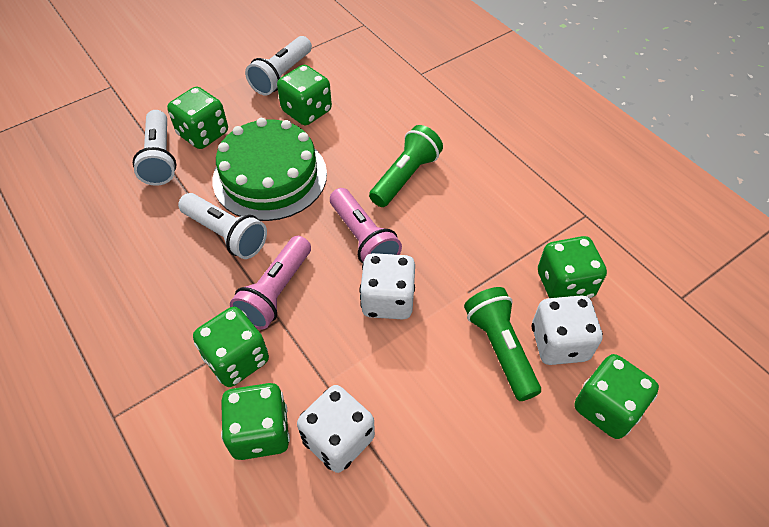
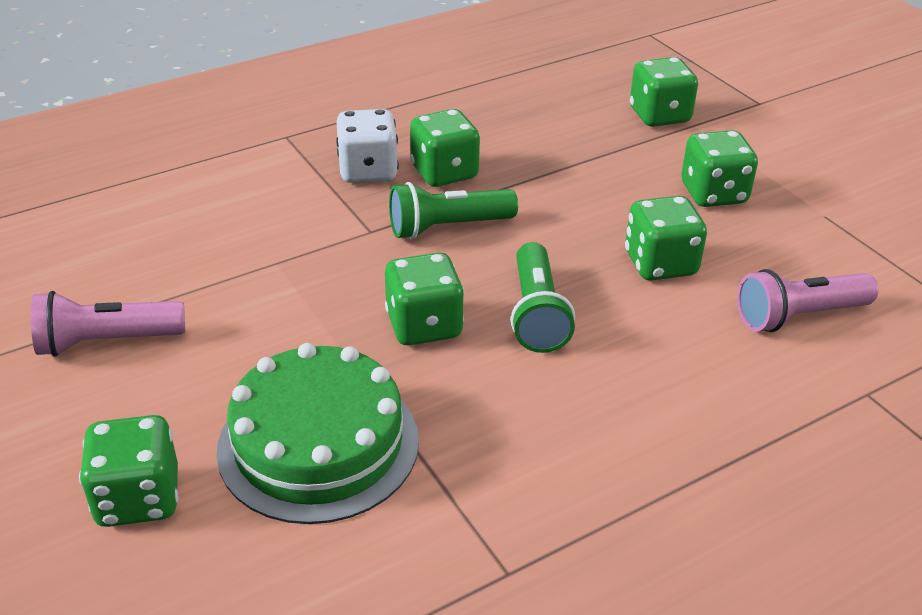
white dice: [297,385,375,473] [360,253,415,319] [531,295,603,365] = 3 -> [336,109,399,183] = 1
white flashlight: [133,110,176,186] [178,193,267,259] [245,36,312,96] = 3 -> none = 0

